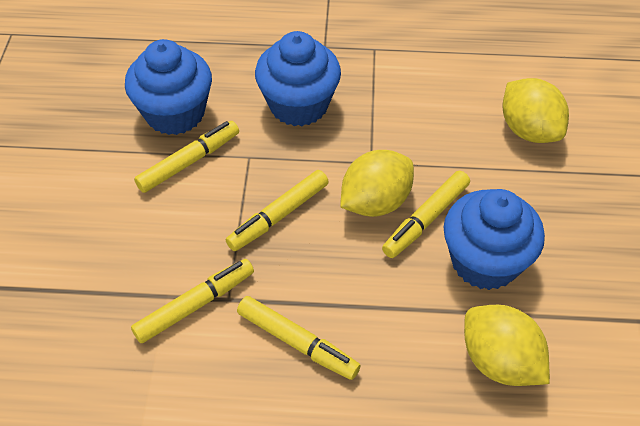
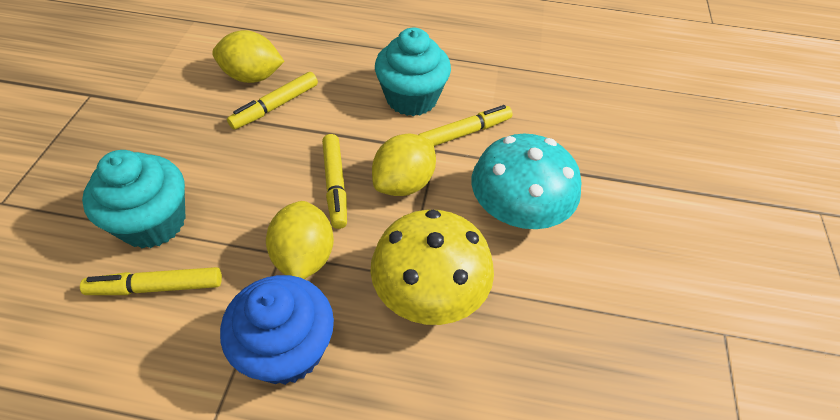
blue cupcake: [125,39,212,135] [255,31,341,126] [444,189,545,290] = 3 -> [220,275,334,385] = 1
turquoise cupcake: none = 0 -> [82,150,186,248] [375,28,451,116] = 2
turquoise mushroom: none = 0 -> [472,134,581,229] = 1
yellow marker: [131,259,254,343] [134,121,239,193] [226,170,329,251] [237,296,361,380] [382,171,470,258] = 5 -> [80,267,222,295] [227,72,318,130] [322,134,347,229] [419,105,513,146] = 4
yellow mushroom: none = 0 -> [370,210,494,325] = 1

